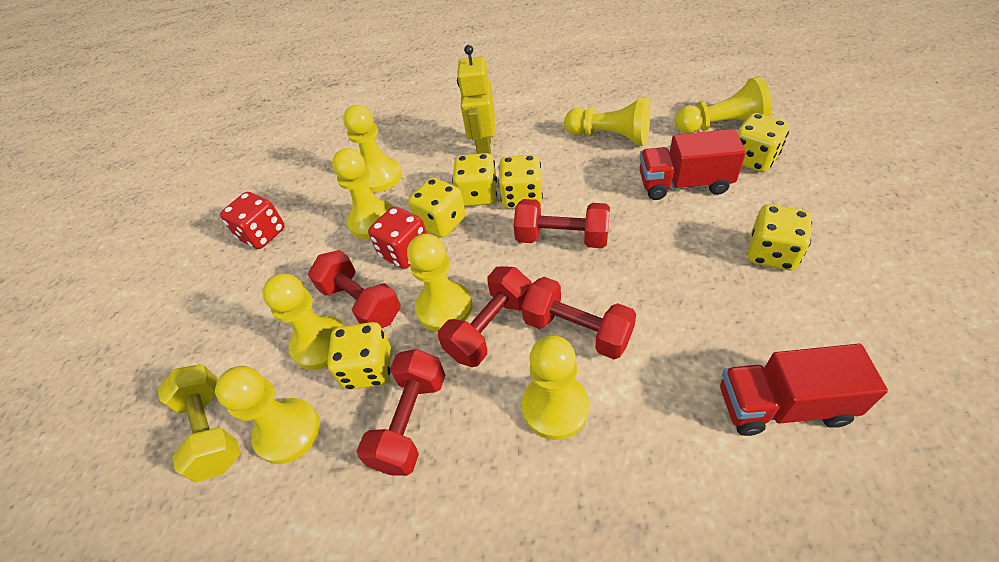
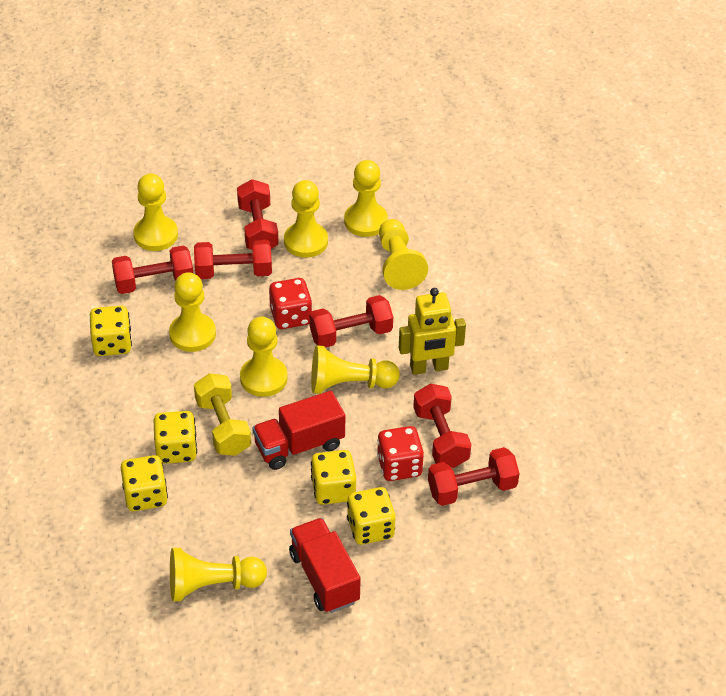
red dumbbell: [308,250,401,328] [357,349,445,476] [438,266,532,367] [513,199,610,248] [521,277,636,359] = 5 -> [112,245,193,294] [194,239,272,279] [237,179,279,250] [309,295,393,348] [413,384,471,468] [428,447,519,506] = 6
yellow dice: [327,322,391,390] [408,178,466,238] [452,153,497,207] [498,155,543,209] [737,113,790,172] [748,205,812,271] = 6 -> [90,306,132,356] [121,455,168,511] [154,411,197,464] [311,450,356,505] [347,487,395,545] = 5

